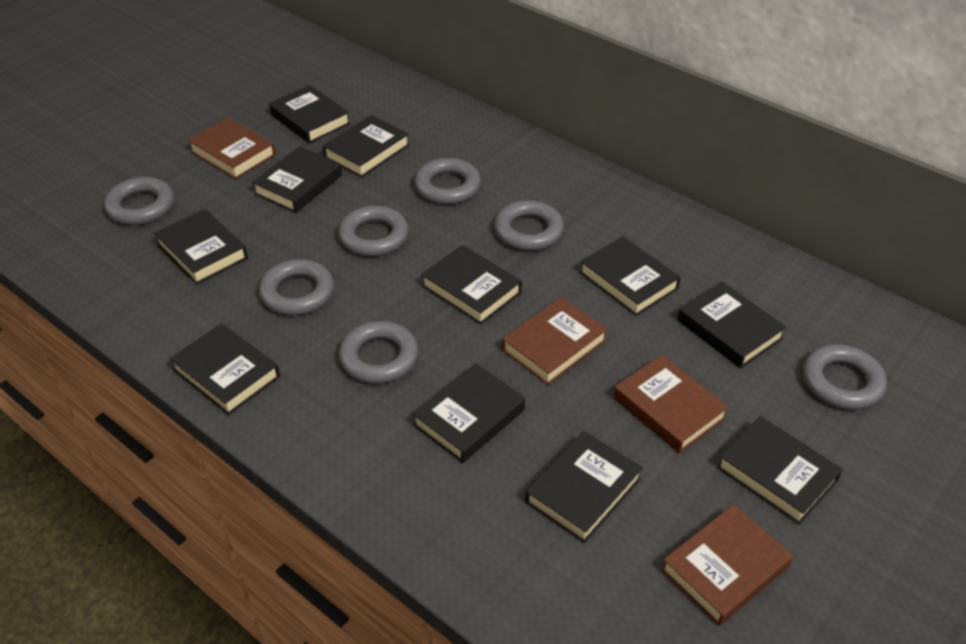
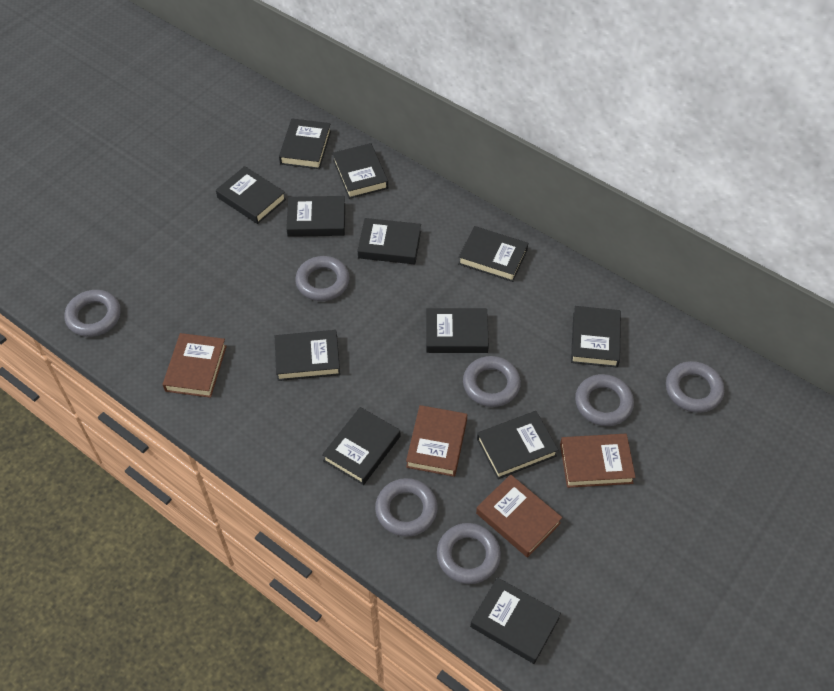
black book: [154,209,248,285] [169,323,280,415] [252,146,342,213] [269,85,350,143] [323,115,409,178] [412,363,525,463] [421,245,522,325] [525,431,643,543] [580,236,681,316] [678,282,786,368] [717,416,843,524] = 11 -> [216,166,286,224] [275,330,340,381] [279,119,331,169] [286,196,345,237] [322,407,400,485] [332,143,388,199] [357,218,421,264] [426,308,489,353] [458,226,528,282] [470,577,561,664] [477,411,558,479] [571,306,621,368] = 12

